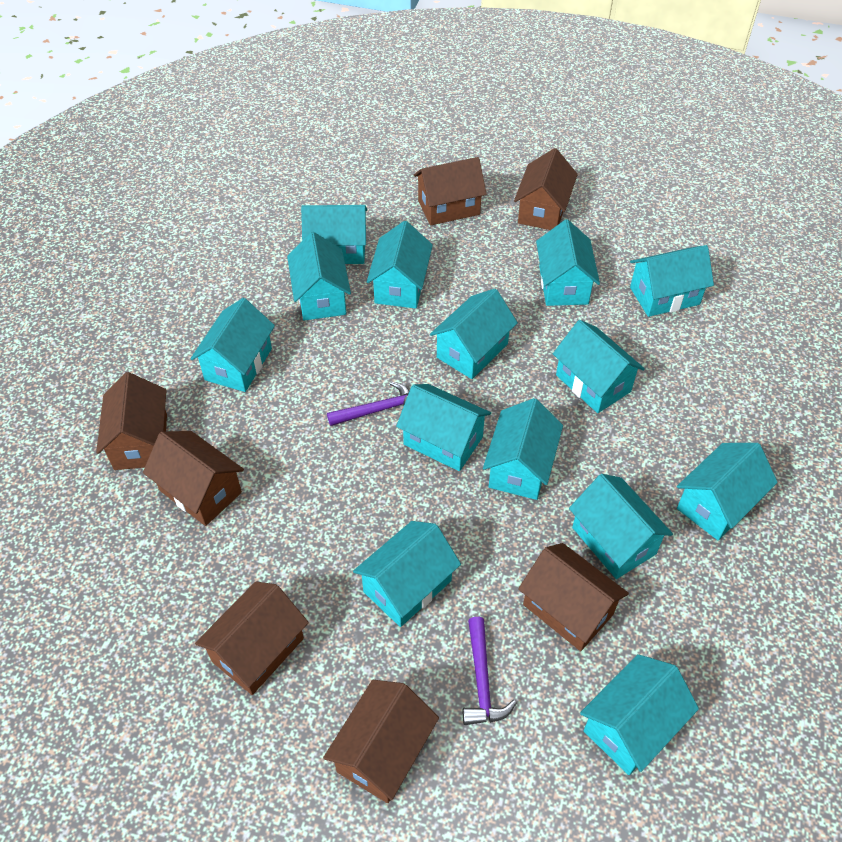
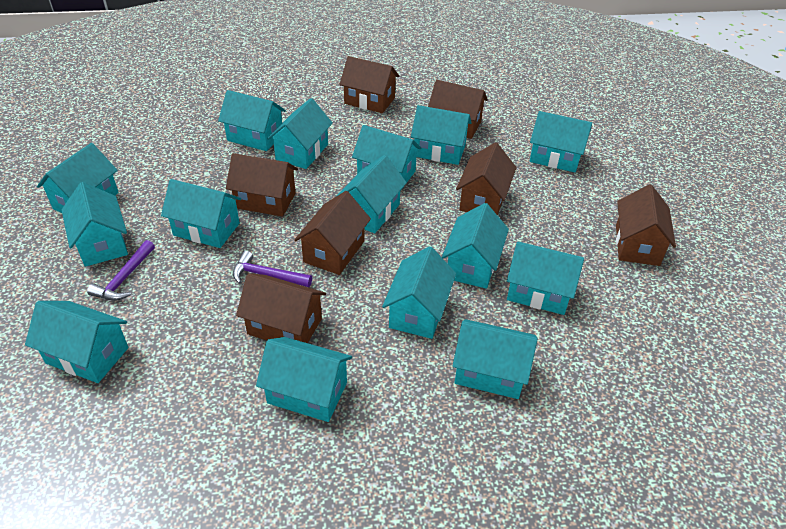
turquoise house: [191,298,275,392] [287,232,351,321] [301,205,367,264] [353,521,461,627] [367,221,433,309] [396,384,491,471] [430,289,518,379] [483,398,563,500] [536,219,600,306] [553,320,645,413] [569,474,673,579] [580,654,699,775] [630,245,714,317] [677,443,778,540] = 14 -> [25,301,129,383] [37,143,119,213] [62,182,128,267] [161,179,241,248] [218,90,286,151] [256,337,352,422] [267,98,333,169] [337,155,407,233] [352,125,421,191] [382,246,456,339] [411,105,472,165] [442,203,509,289] [453,319,538,399] [507,241,584,315] [530,111,592,172] = 15

